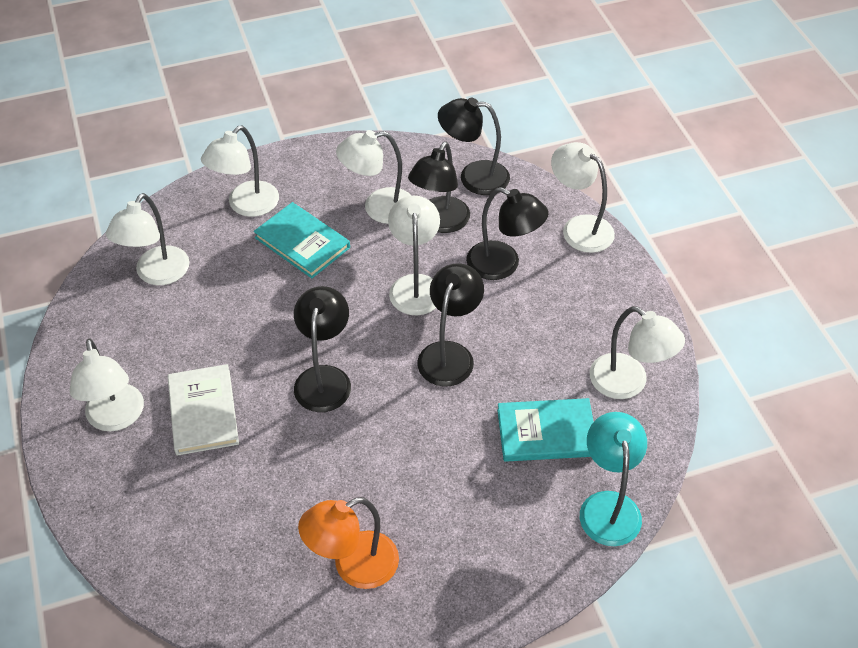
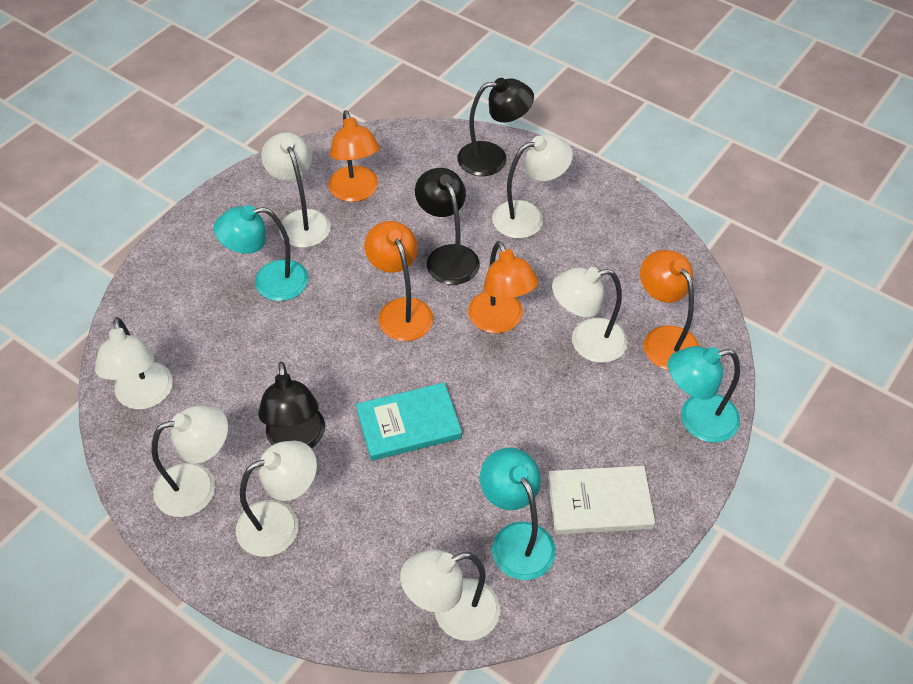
black lamp: [294,286,351,412] [408,142,470,233] [417,263,484,387] [438,97,510,195] [466,187,549,280] = 5 -> [258,362,325,448] [415,168,480,285] [458,78,534,176] = 3
orange lamp: [298,497,399,589] = 1 -> [328,110,380,202] [364,221,433,341] [468,241,538,333] [640,250,699,370] = 4
turquoise book: [254,202,350,278] [497,398,594,462] = 2 -> [356,382,462,461] = 1
turquoise lamp: [580,412,647,546] = 1 -> [214,205,309,301] [480,448,556,580] [668,346,740,443] = 3

